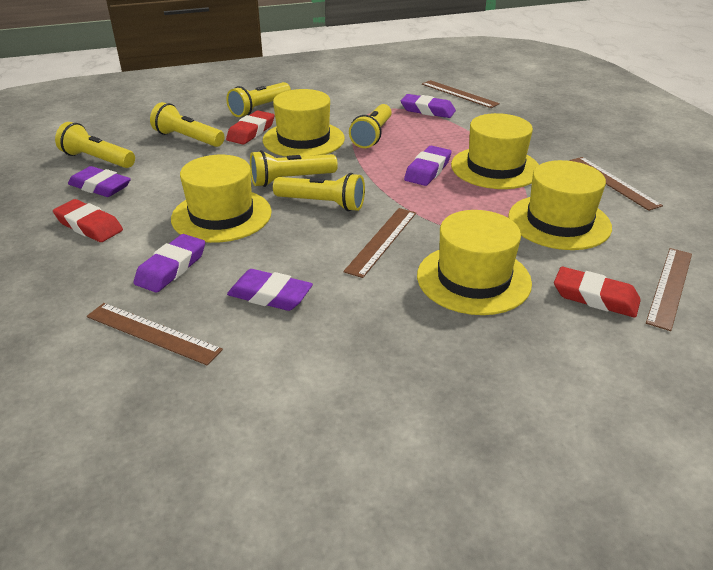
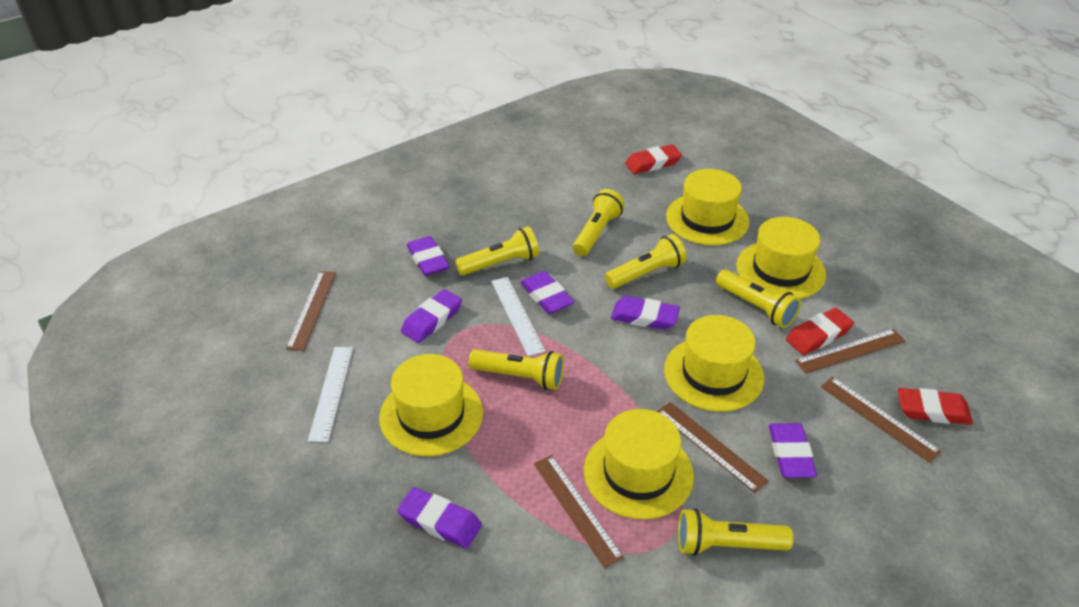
purple eraser: [68,166,131,197] [134,234,205,293] [227,269,313,311] [401,94,456,118] [404,146,452,186] = 5 -> [397,487,482,549] [401,289,462,343] [407,236,449,276] [520,271,574,314] [611,296,680,330] [769,423,817,478] = 6
white ruler: none = 0 -> [308,347,353,442] [491,277,546,356] = 2

